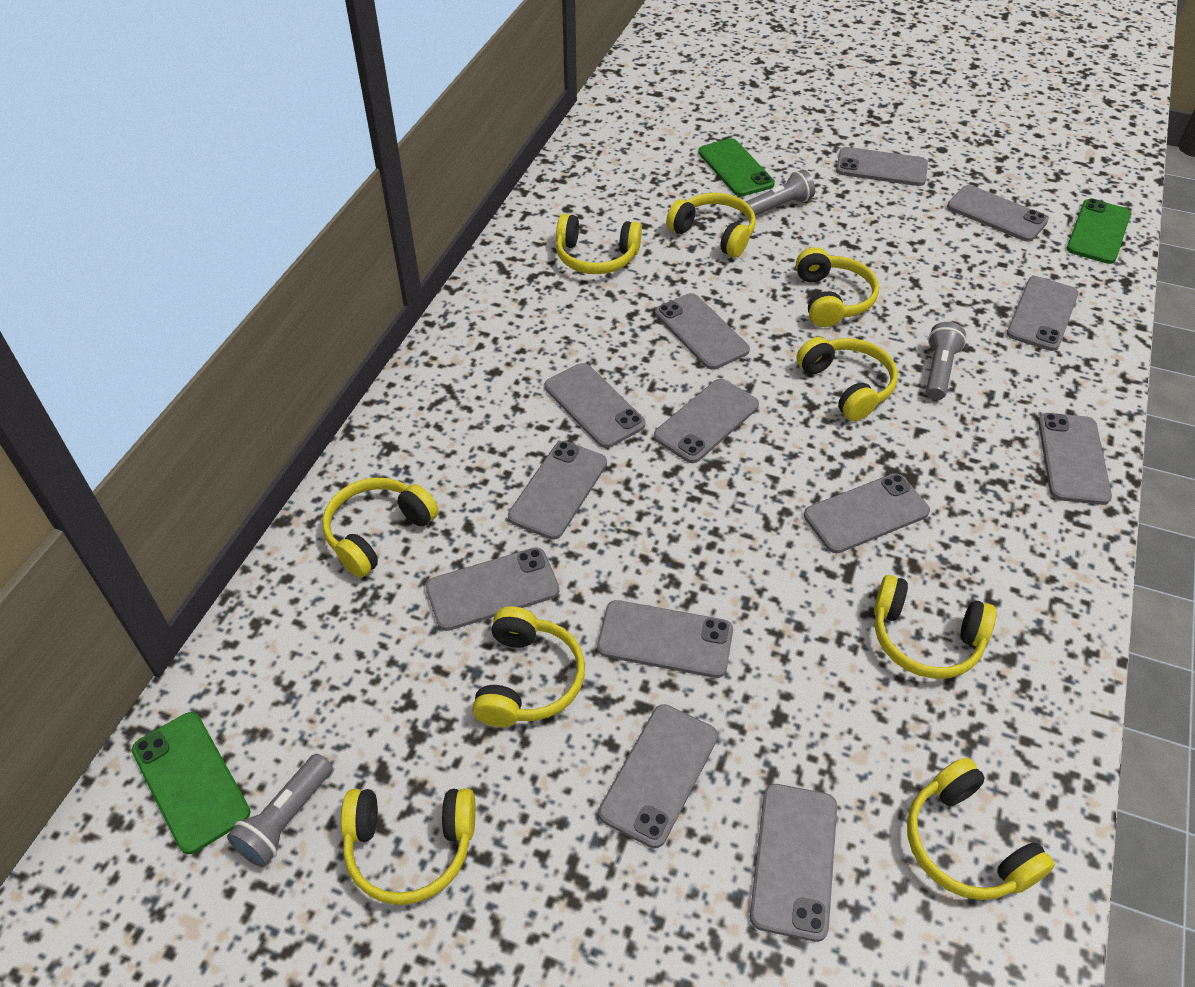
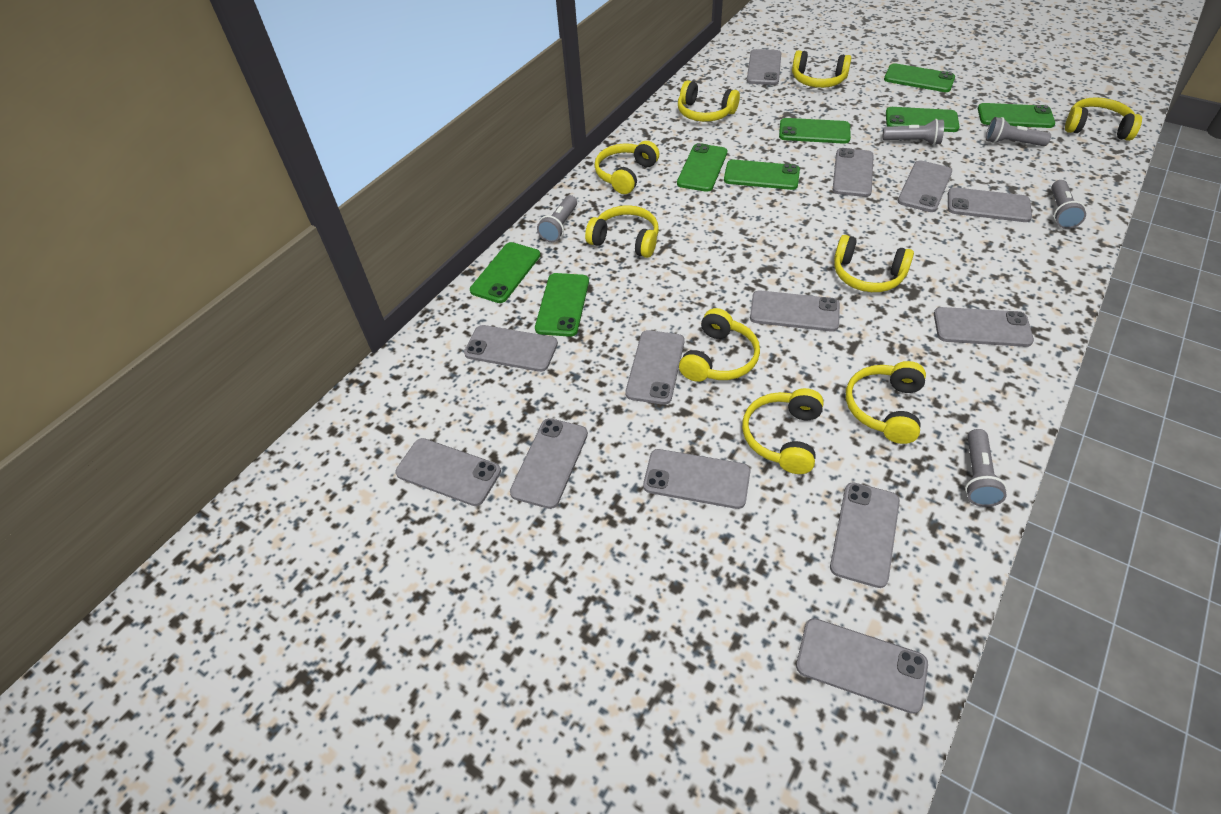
green phone: [132,712,251,854] [698,138,775,196] [1067,198,1131,264] = 3 -> [470,242,540,303] [535,273,589,337] [677,143,727,192] [724,160,800,190] [779,118,851,144] [884,63,955,92] [886,107,959,132] [978,103,1055,128] = 8
grey flashlight: [227,754,332,867] [746,169,815,216] [926,322,966,400] = 3 -> [537,195,577,242] [882,119,944,145] [965,429,1007,507] [986,117,1051,146] [1051,180,1086,229] = 5

